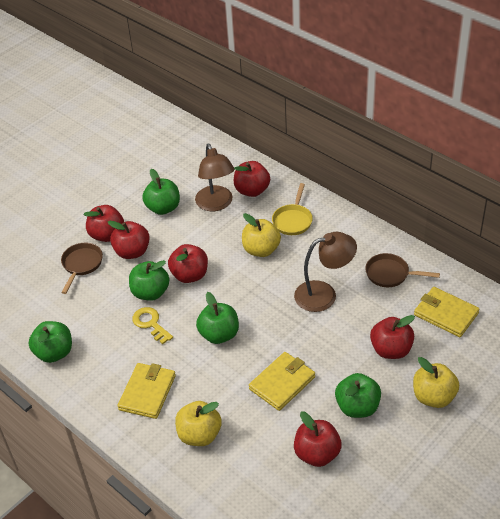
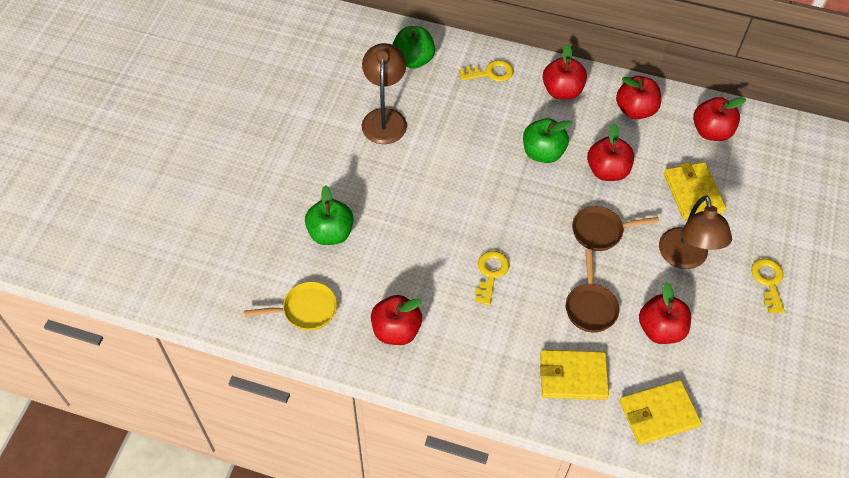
green apple: [29,321,72,363] [129,260,169,301] [142,169,180,215] [196,292,239,344] [335,373,381,418] = 5 -> [305,185,354,245] [392,26,435,69] [523,118,572,163] = 3
yellow apple: [175,401,222,446] [242,213,281,257] [413,357,459,408] = 3 -> none = 0
yellow key: [132,307,173,344] = 1 -> [459,60,514,82] [475,251,510,306] [751,258,785,314] = 3

